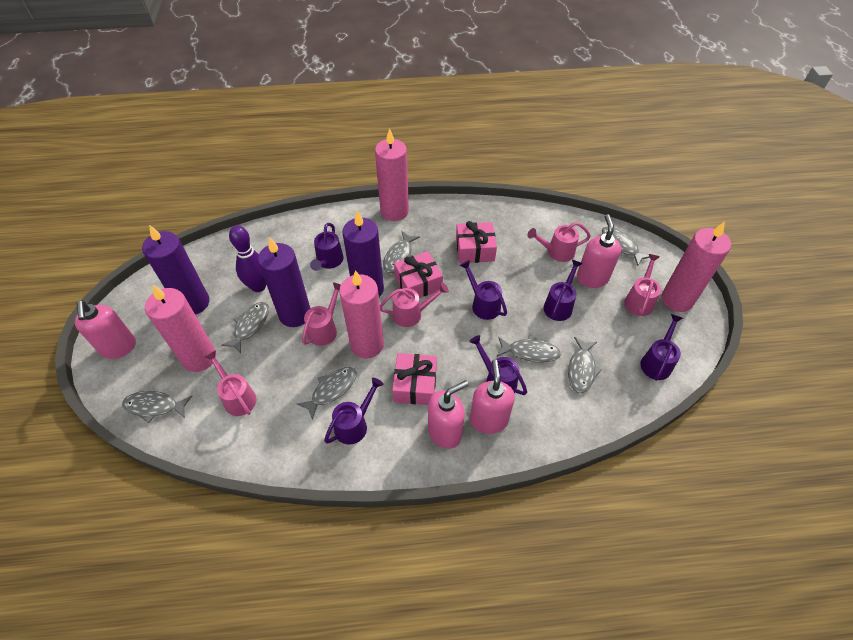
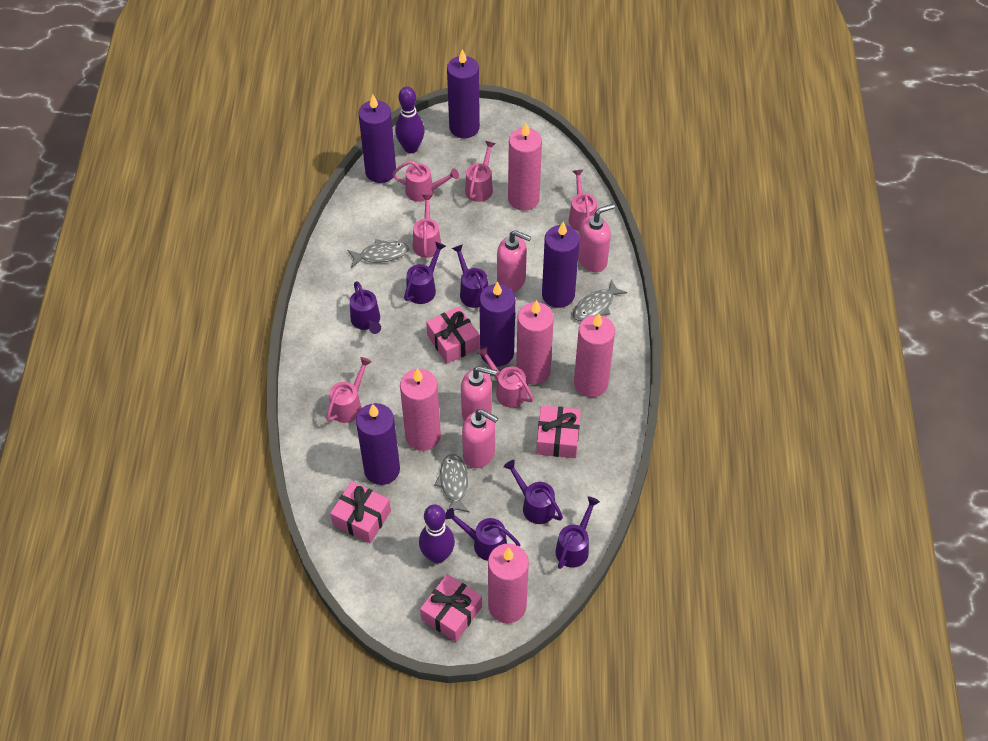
grey fish: [122,391,192,423] [221,302,269,354] [297,367,356,420] [383,231,420,273] [497,335,561,363] [568,337,602,393] [602,226,650,266] = 7 -> [348,239,409,268] [434,454,470,513] [573,279,627,321] = 3
pink candle: [145,285,216,372] [339,270,384,359] [375,128,409,221] [662,221,731,312] = 4 -> [400,368,441,451] [488,543,529,623] [508,123,542,211] [516,300,554,385] [574,313,615,397] = 5
pink gift: [392,353,437,405] [394,251,443,298] [456,221,497,263] = 3 -> [330,481,391,543] [420,574,482,642] [426,306,480,364] [536,405,581,458] = 4
pink watering can: [205,350,257,416] [302,282,341,346] [380,283,449,327] [527,222,591,262] [625,254,661,316] = 5 -> [326,357,372,423] [392,161,459,202] [413,195,441,258] [465,141,496,202] [477,346,534,408] [569,170,597,231] = 6
purple bowling pin: [229,226,266,292] = 1 -> [395,86,424,153] [419,504,455,564] = 2
purple candle: [142,225,209,315] [258,238,310,327] [342,210,384,297] = 3 -> [356,403,400,485] [358,95,396,183] [447,49,480,138] [479,281,515,367] [542,221,580,308] = 5

